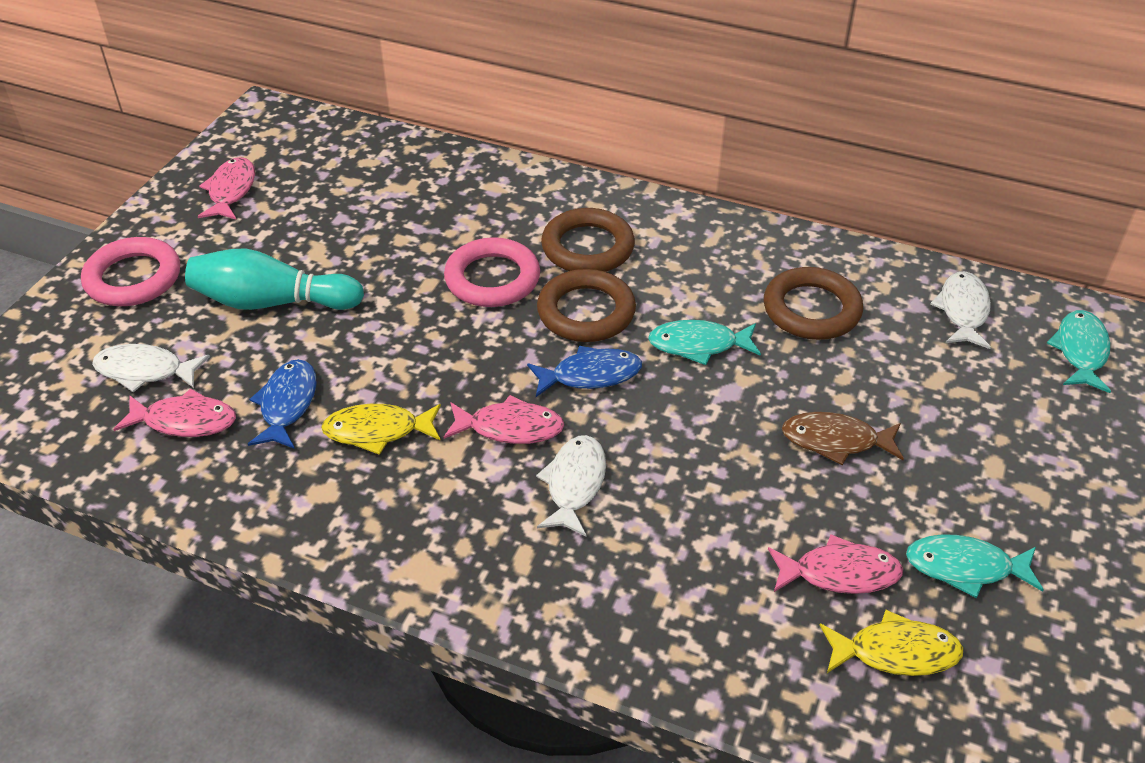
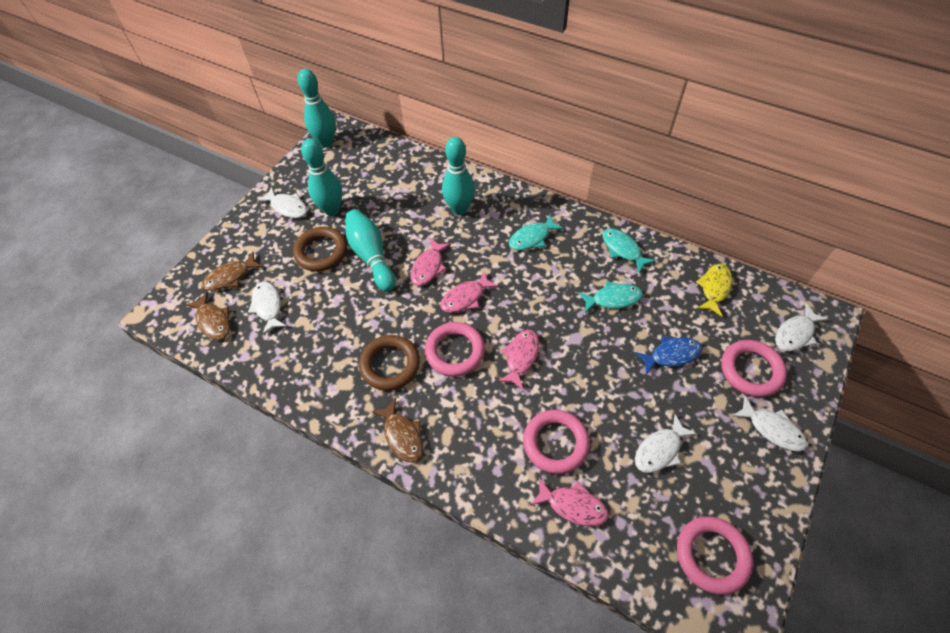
blue fish: [248,359,317,449] [527,346,642,397] = 2 -> [635,336,703,375] = 1
brown fish: [782,412,904,465] = 1 -> [185,292,230,340] [202,252,263,291] [372,398,423,463] = 3
brown ring: [537,269,636,342] [541,208,635,272] [764,267,863,340] = 3 -> [293,227,347,271] [359,335,420,391] = 2
pink ring: [81,237,180,306] [444,237,540,307] = 2 -> [425,322,485,377] [523,410,590,474] [677,517,753,595] [721,340,787,397] = 4
turquoise bowling pin: [185,249,364,310] = 1 -> [298,69,336,147] [301,138,342,216] [345,209,396,292] [442,137,475,215] = 4
white fish: [92,344,210,392] [536,435,606,537] [930,271,991,349] = 3 -> [248,282,287,335] [257,187,307,218] [635,414,697,473] [732,396,808,452] [775,303,828,351] = 5
yellow fish: [321,404,441,455] [820,610,963,676] = 2 -> [696,264,733,317] = 1

